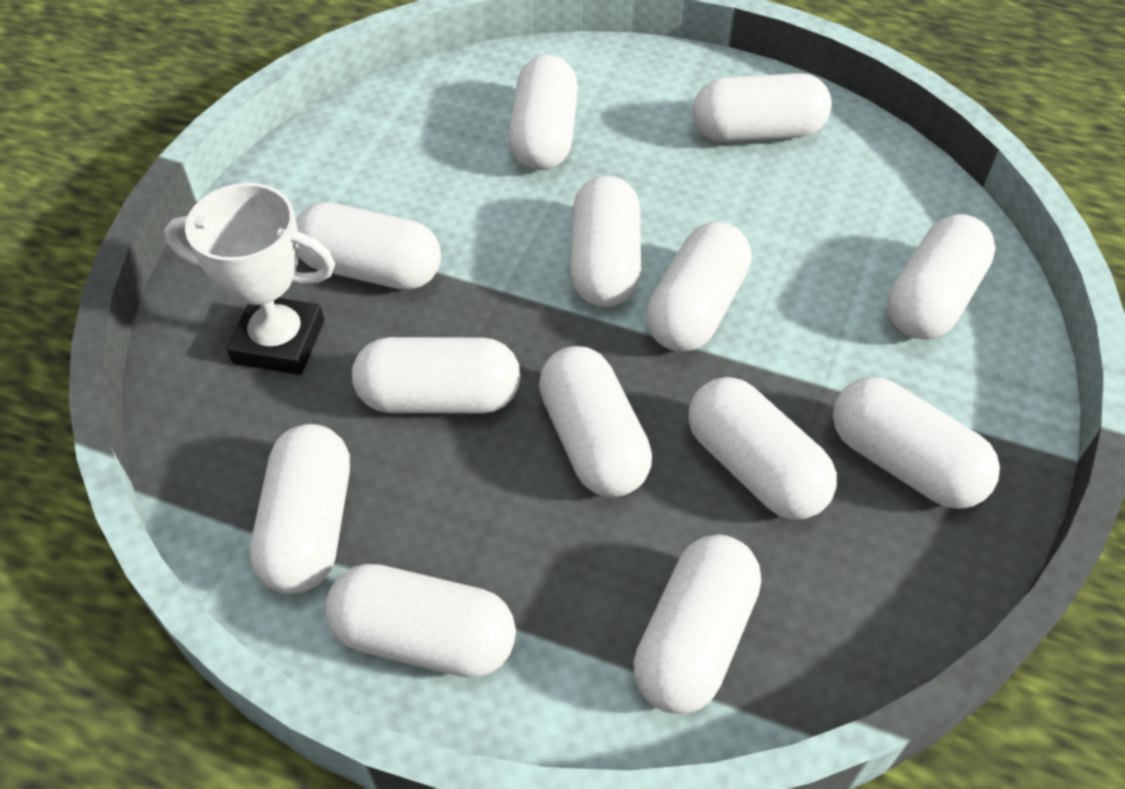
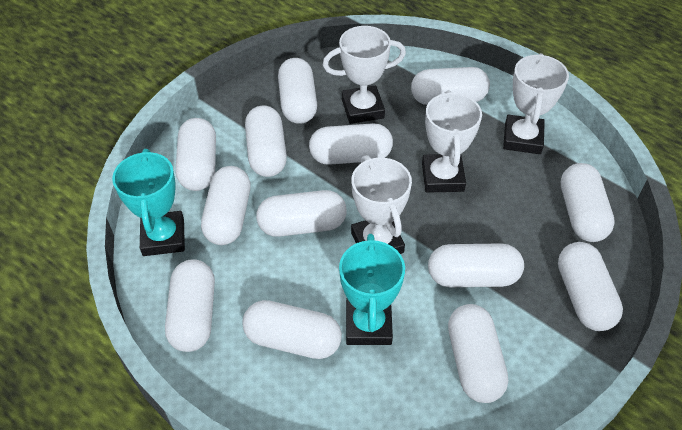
turquoise trophy: none = 0 -> [112,149,185,256] [339,234,405,345] = 2
white trophy: [164,183,335,375] = 1 -> [323,26,406,124] [351,155,412,254] [422,90,482,193] [503,53,569,154] = 4

